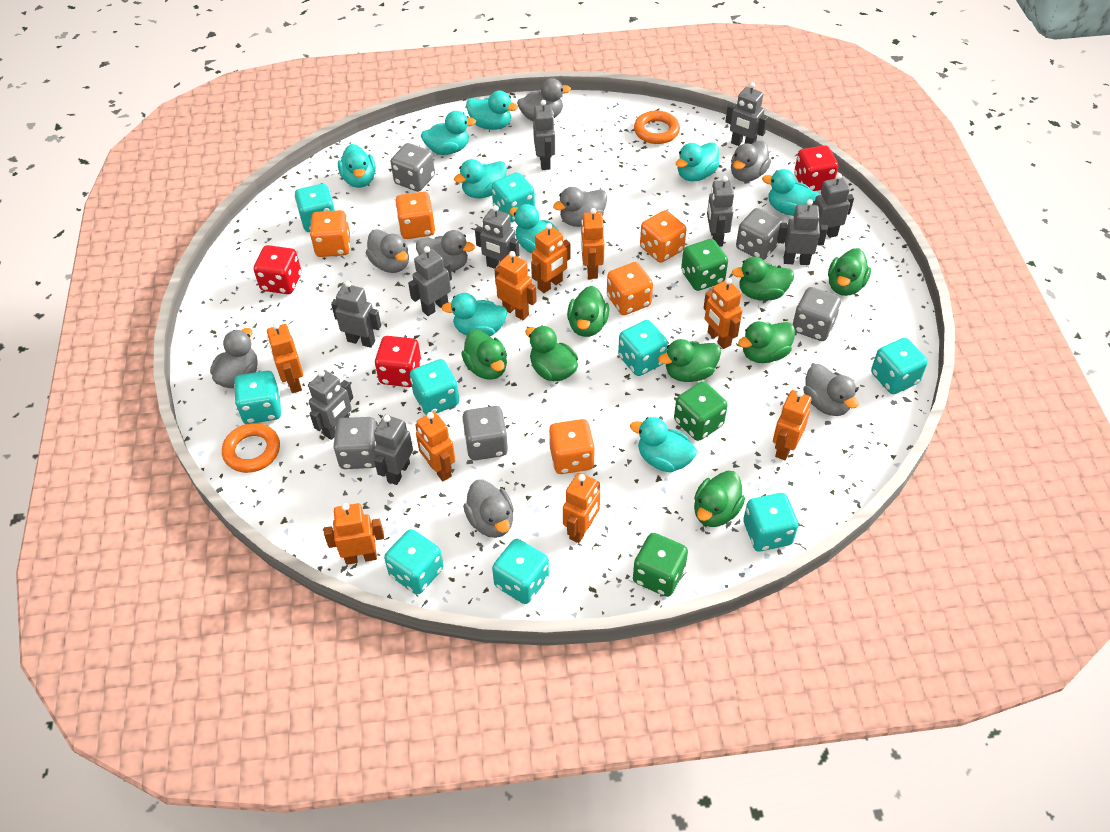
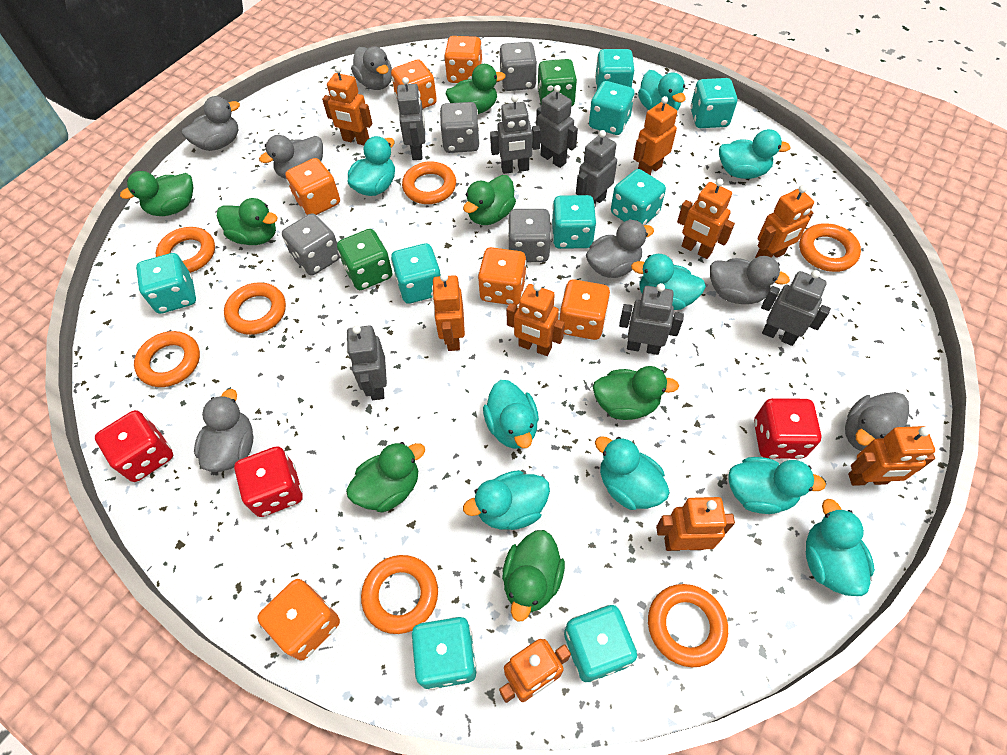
green dice: [633,533,688,597] [674,381,728,441] [681,239,728,291] = 3 -> [337,229,393,290] [537,59,577,107] = 2
green duck: [461,330,507,380] [525,325,578,381] [567,286,609,337] [658,339,721,382] [694,470,745,527] [732,257,794,301] [738,321,795,363] [828,248,871,296] = 8 -> [120,171,193,216] [217,198,278,245] [346,442,425,513] [446,64,506,114] [463,175,516,225] [502,530,565,621] [593,366,679,420] = 7
grey dice: [333,417,377,469] [391,143,435,192] [462,406,508,460] [736,208,783,260] [793,287,841,341] = 5 -> [282,213,340,275] [440,102,480,153] [499,42,537,91] [508,209,551,262] = 4
grey duck: [210,328,258,388] [366,229,409,273] [416,230,475,272] [463,479,514,538] [517,78,571,121] [553,187,607,227] [731,141,771,182] [803,364,858,416] = 8 -> [182,96,240,151] [194,389,253,472] [259,135,323,179] [351,46,392,90] [586,220,654,278] [710,256,790,304] [845,392,910,451] = 7
grey robot: [308,370,353,440] [331,281,381,348] [374,415,413,485] [408,246,452,316] [475,205,519,269] [533,100,555,170] [707,176,734,247] [725,82,768,146] [777,199,828,265] [812,173,854,238] = 10 -> [347,325,387,400] [397,77,425,160] [490,95,541,174] [536,85,578,168] [576,130,617,205] [619,283,684,355] [761,270,831,346] = 7
orange dice: [310,210,350,257] [395,191,435,239] [549,419,595,474] [607,262,653,315] [640,210,687,263] = 5 -> [257,579,340,660] [285,158,340,215] [391,60,437,109] [444,36,483,83] [478,247,526,305] [559,279,610,340] = 6
orange ring: [222,423,280,473] [634,110,680,144] = 2 -> [134,331,200,387] [156,227,215,273] [224,282,286,335] [361,555,438,634] [402,161,456,204] [648,584,728,667] [799,223,861,272] = 7

